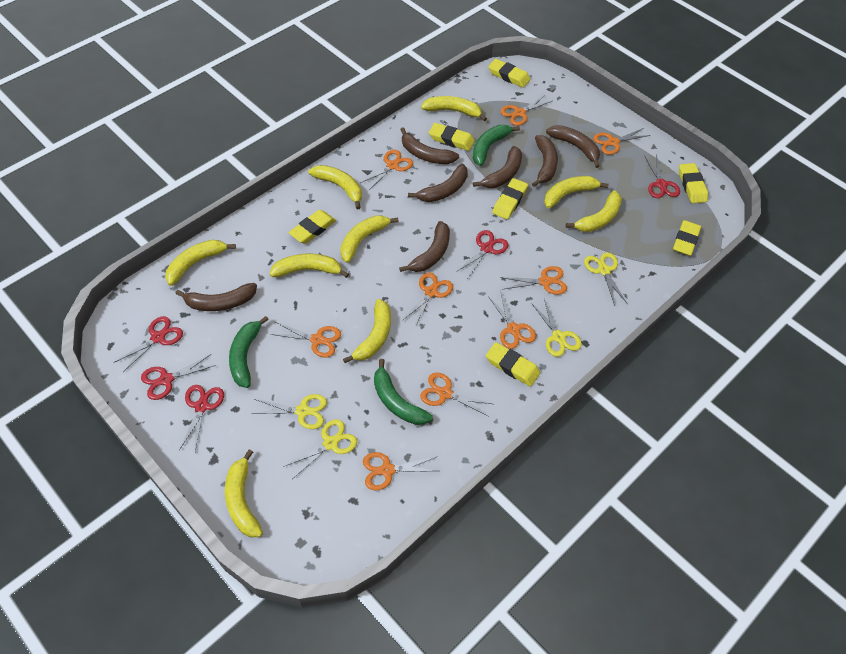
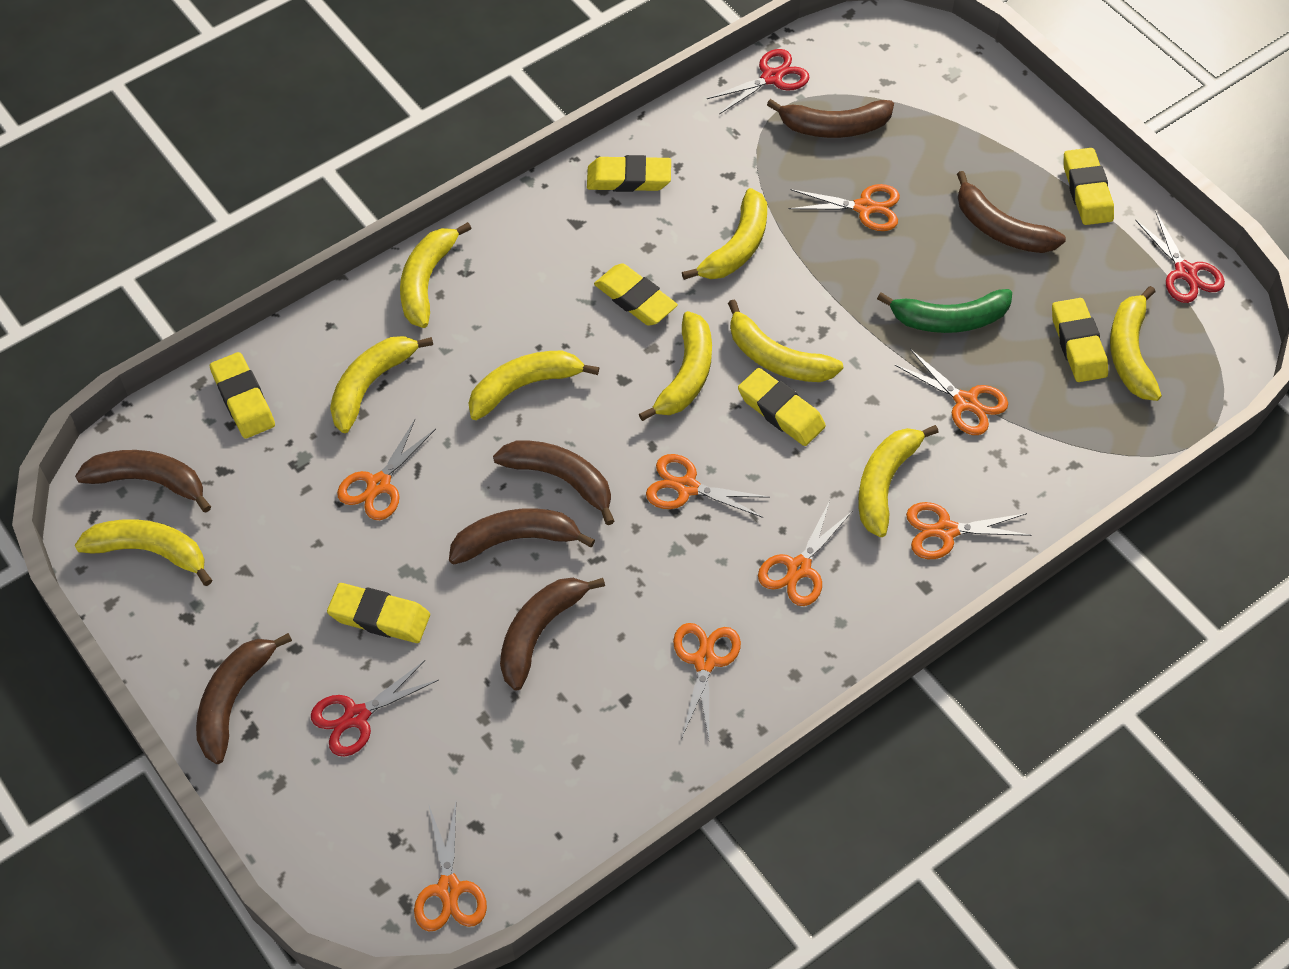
green banana: [229,316,269,388] [374,359,433,425] [473,125,520,166] = 3 -> [877,289,1012,333] = 1
orange scissors: [270,322,341,358] [360,150,413,190] [363,452,439,490] [402,272,453,326] [420,373,493,416] [488,293,536,349] [500,95,552,126] [500,266,567,295] [593,128,650,155] = 9 -> [337,420,436,520] [414,803,487,931] [646,454,770,518] [673,623,741,739] [758,501,852,606] [789,184,900,231] [895,349,1008,435] [906,502,1032,559] = 8
red scissors: [113,316,183,372] [141,354,216,400] [179,385,224,452] [456,230,509,278] [644,154,680,198] = 5 -> [311,660,439,756] [706,49,810,114] [1135,212,1225,303] = 3
yellow scissors: [251,394,327,429] [283,419,357,478] [531,299,582,357] [584,252,628,306] = 4 -> none = 0

